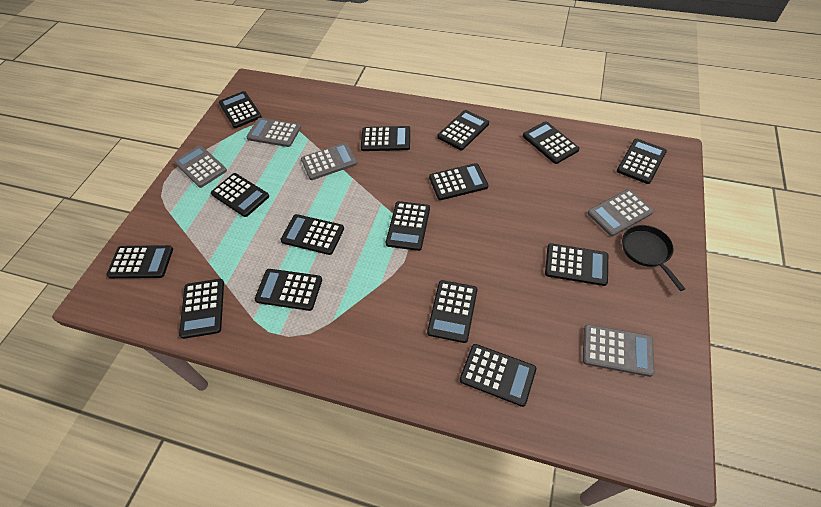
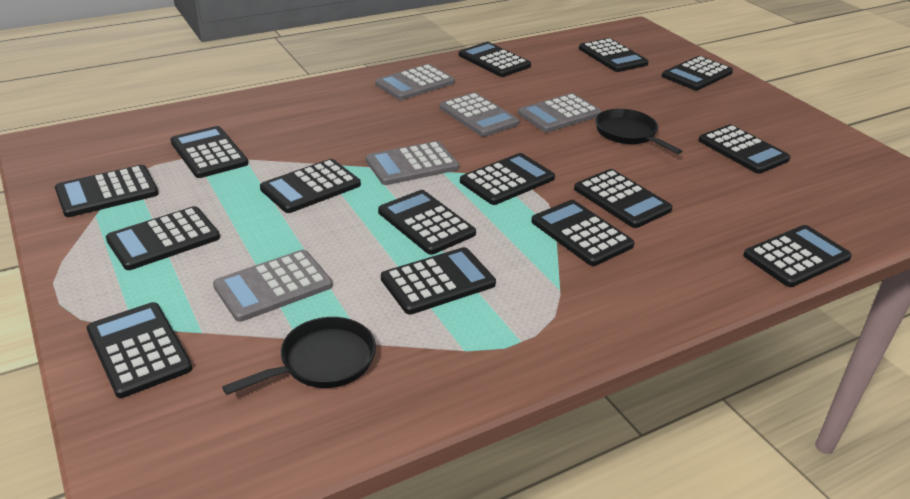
black pan: [622,225,685,291] = 1 -> [222,317,376,395] [595,109,682,154] = 2

